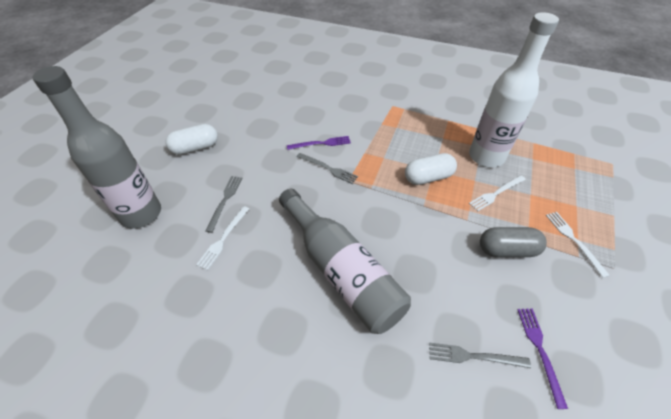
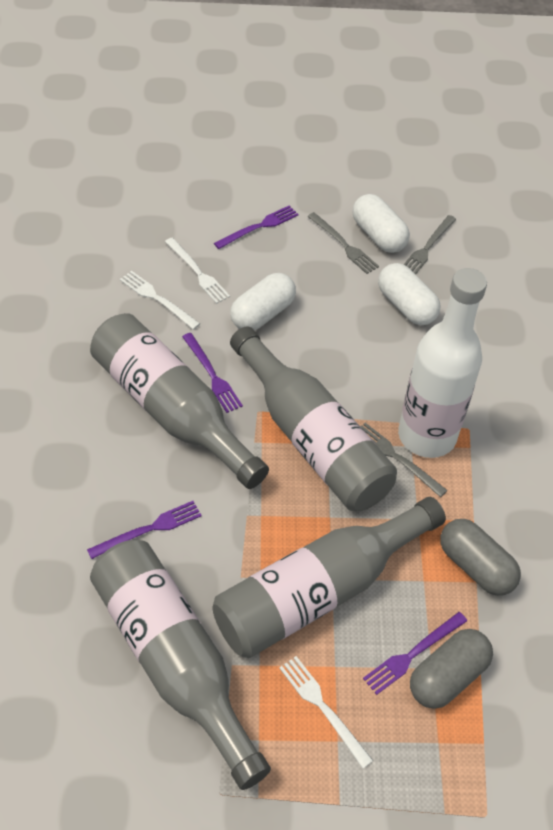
grey bottle: [33,66,161,229] [279,188,411,334] = 2 -> [90,313,269,489] [90,540,271,790] [213,497,446,658] [230,326,397,511] = 4
grey capsule: [480,227,547,257] = 1 -> [410,629,493,709] [440,519,521,596] = 2
purple fork: [287,136,351,150] [517,308,568,409] = 2 -> [87,501,202,559] [182,333,243,413] [214,205,299,249] [363,612,467,695] = 4
white capsule: [165,124,218,155] [405,153,457,185] = 2 -> [230,273,296,331] [352,194,410,253] [378,263,441,325] = 3

